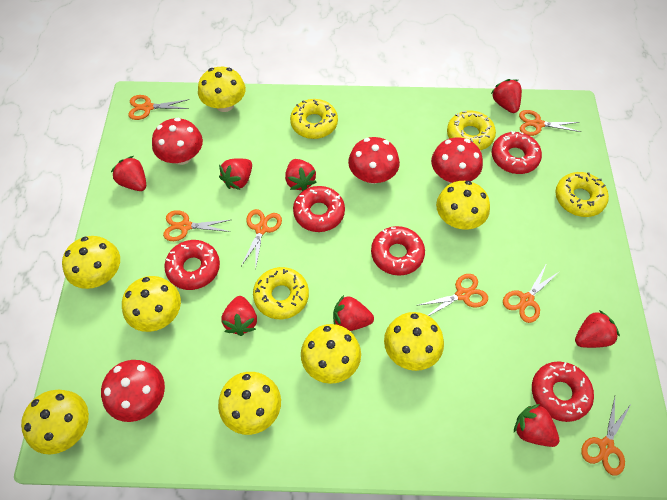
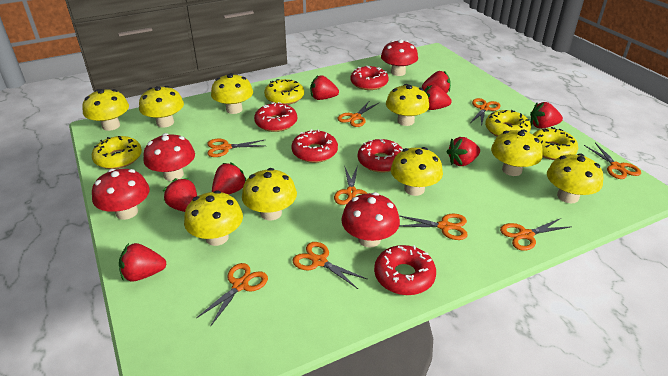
orange scissors: [128,95,189,120] [163,210,230,241] [241,209,282,266] [416,274,488,316] [503,263,560,323] [519,110,581,136] [581,397,632,476] = 7 -> [196,263,268,327] [207,139,264,157] [292,242,367,289] [334,165,368,205] [337,100,379,127] [399,214,468,240] [470,98,501,126] [500,218,572,251] [584,143,641,179] = 9
yellow mushroom: [21,390,89,454] [62,236,120,289] [122,276,181,332] [198,67,246,112] [218,372,281,435] [301,324,361,384] [384,312,444,371] [436,181,490,230] = 8 -> [82,89,129,131] [139,86,184,128] [184,190,243,246] [211,73,253,114] [242,168,297,220] [386,84,429,126] [391,147,443,196] [491,129,543,176] [547,154,603,203] = 9

